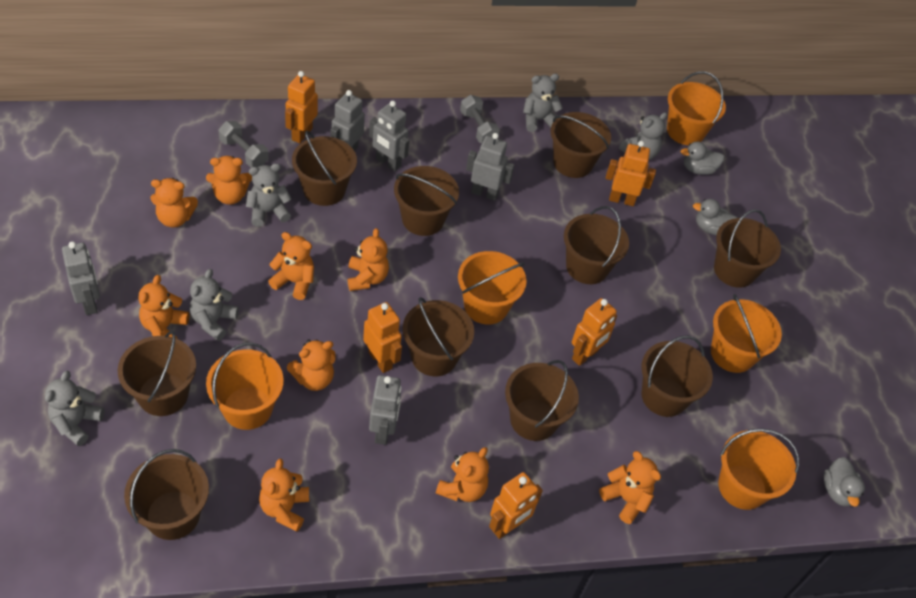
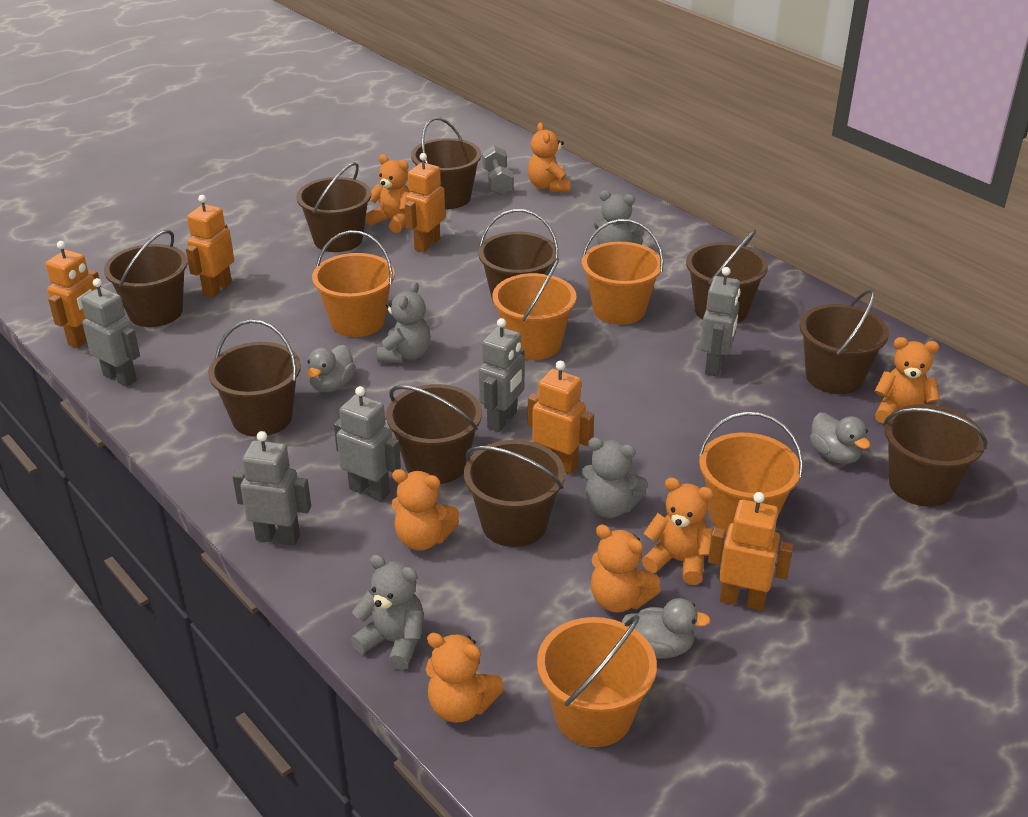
grey dumbbell: [218,121,269,168] [460,95,500,143] = 2 -> [482,145,514,195] = 1
grey teddy bear: [45,371,105,446] [190,269,239,341] [246,163,292,227] [523,74,563,132] [619,112,668,160] = 5 -> [351,554,423,670] [377,282,431,363] [581,437,648,518] [594,190,645,245] = 4
orange teddy bear: [138,275,189,339] [150,178,198,228] [206,156,252,205] [259,459,309,532] [268,232,314,300] [287,339,335,391] [348,228,389,291] [436,447,489,502] [599,451,661,524] = 9 -> [366,154,410,233] [391,469,459,551] [425,633,504,723] [528,122,570,192] [591,524,661,613] [642,477,714,585] [874,337,940,424] = 7

